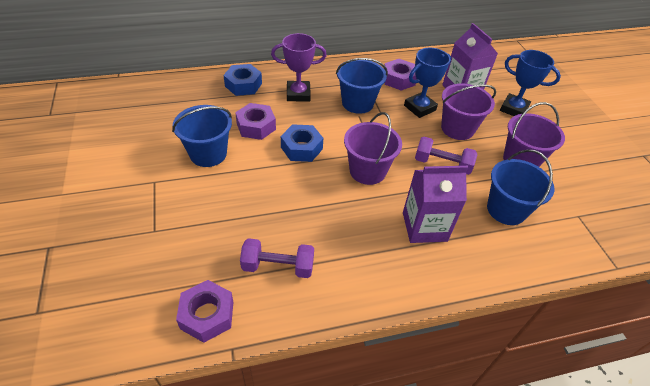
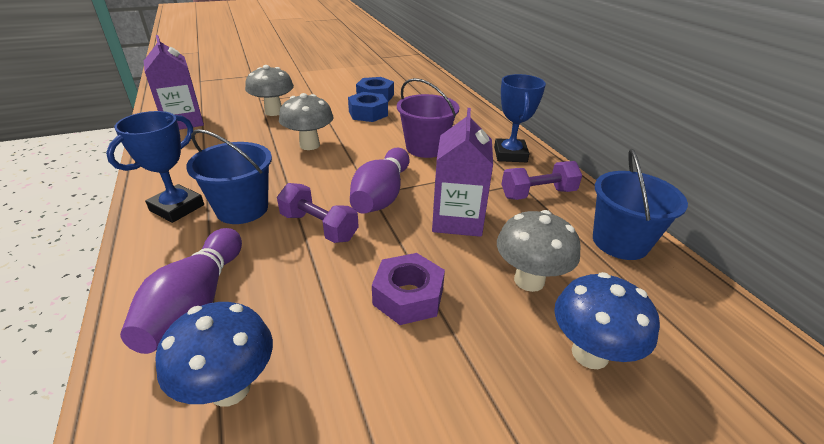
blue bucket: [172,105,232,167] [336,58,388,114] [487,149,555,225] = 3 -> [186,129,272,224] [593,149,688,260] = 2
blue mushroom: none = 0 -> [156,302,273,407] [554,272,660,369] = 2
grey mushroom: none = 0 -> [245,65,294,116] [279,93,333,150] [497,210,581,292] = 3
purple bowling pin: none = 0 -> [120,228,242,354] [350,148,410,214] = 2
purple bucket: [344,112,402,185] [441,83,496,140] [503,102,565,167] = 3 -> [397,78,459,158] = 1
purple nut: [176,280,233,343] [235,103,276,140] [385,59,417,91] = 3 -> [372,253,445,325] = 1
purple trophy: [271,33,327,102] = 1 -> none = 0

